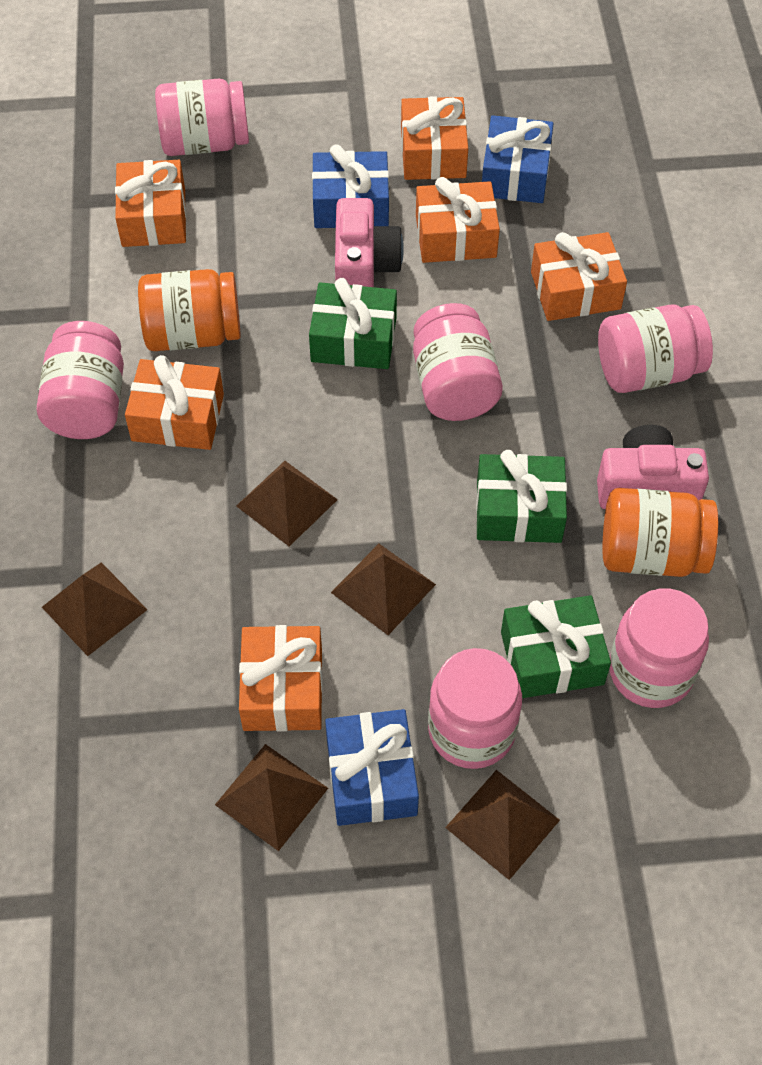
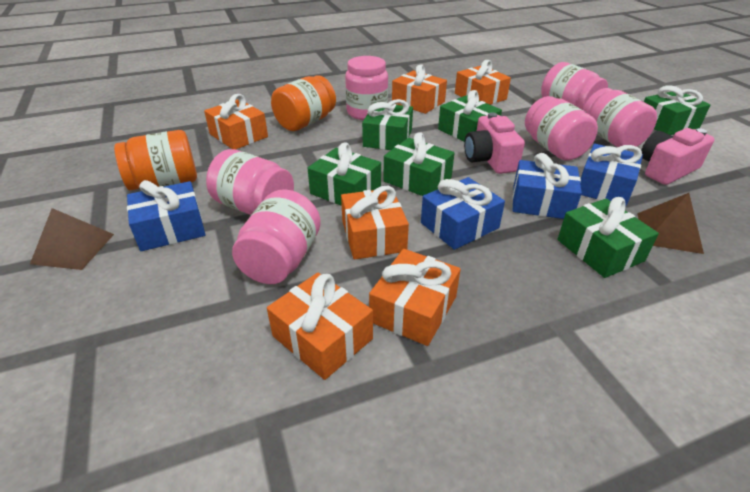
blue gift: [312,144,389,228] [325,709,419,826] [482,115,554,203] = 3 -> [127,180,206,251] [421,177,505,250] [512,153,582,219] [580,144,643,207] = 4
brown pyramid: [42,562,148,656] [215,744,328,851] [236,461,338,546] [331,544,436,635] [445,770,560,880] = 5 -> [30,208,114,270] [637,193,704,254] = 2
green gift: [309,278,397,369] [476,450,567,543] [501,595,611,698] = 3 -> [308,142,381,206] [362,99,413,150] [383,132,454,196] [438,90,502,142] [557,197,659,278] [644,86,711,135] = 6

